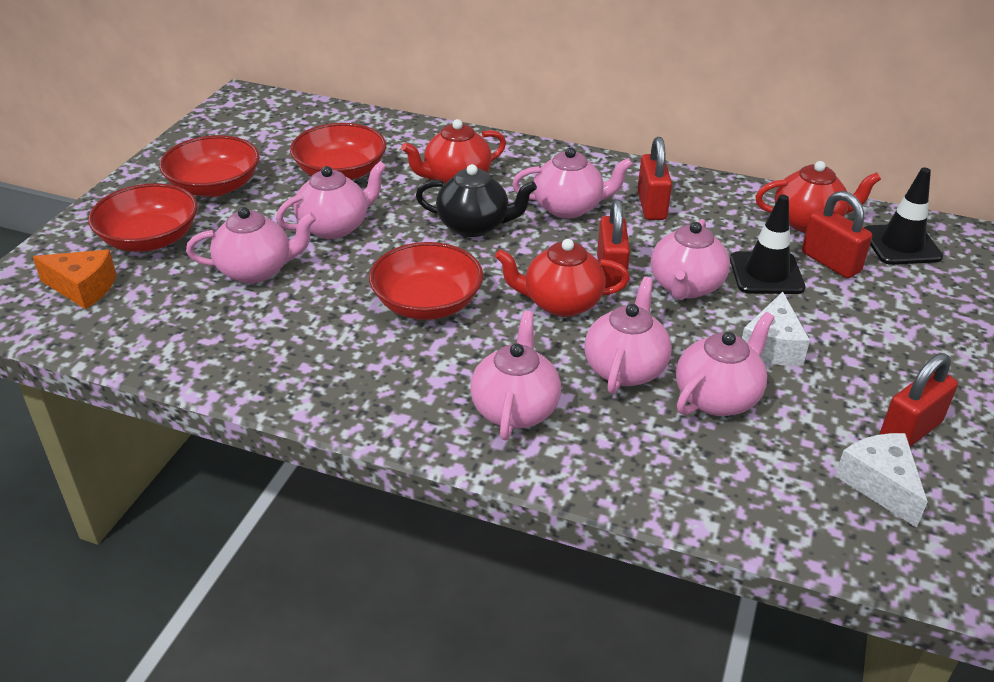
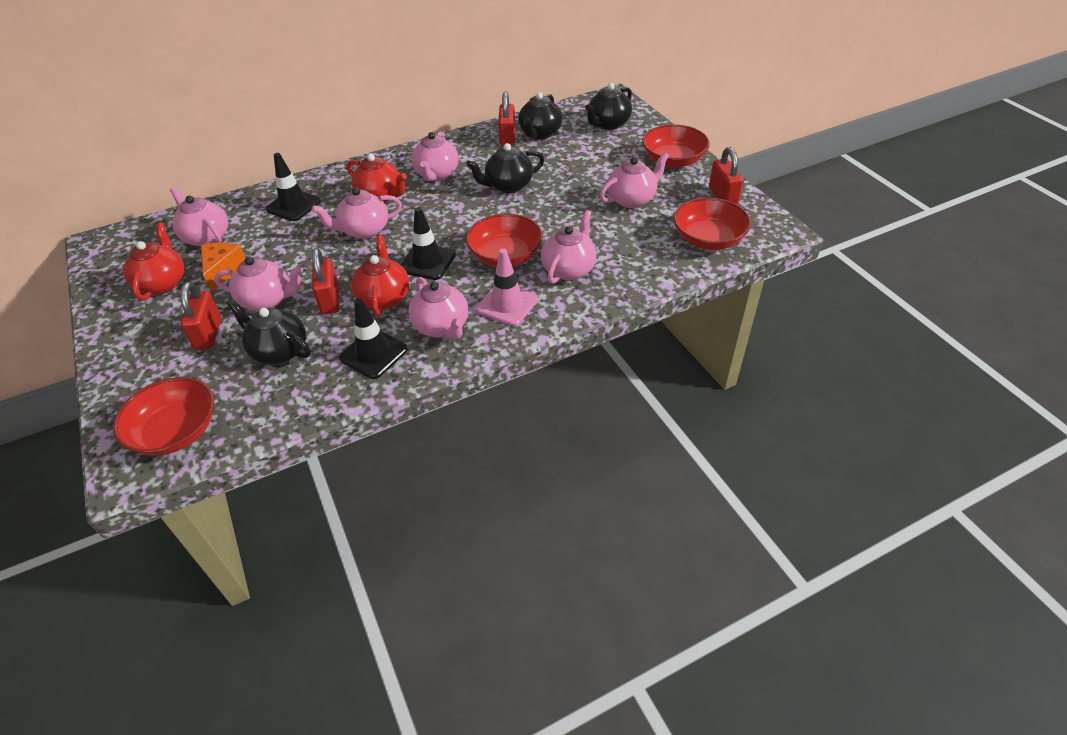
black teapot: [416,164,537,237] = 1 -> [227,299,311,365] [467,143,544,193] [518,92,562,139] [585,83,632,130] = 4
black traffic cone: [730,195,805,294] [864,168,943,265] = 2 -> [266,153,321,221] [339,298,408,379] [400,207,456,280] = 3
pink traffic cone: none = 0 -> [476,249,538,326] = 1
white cheese: [742,292,810,366] [835,433,928,528] = 2 -> none = 0

